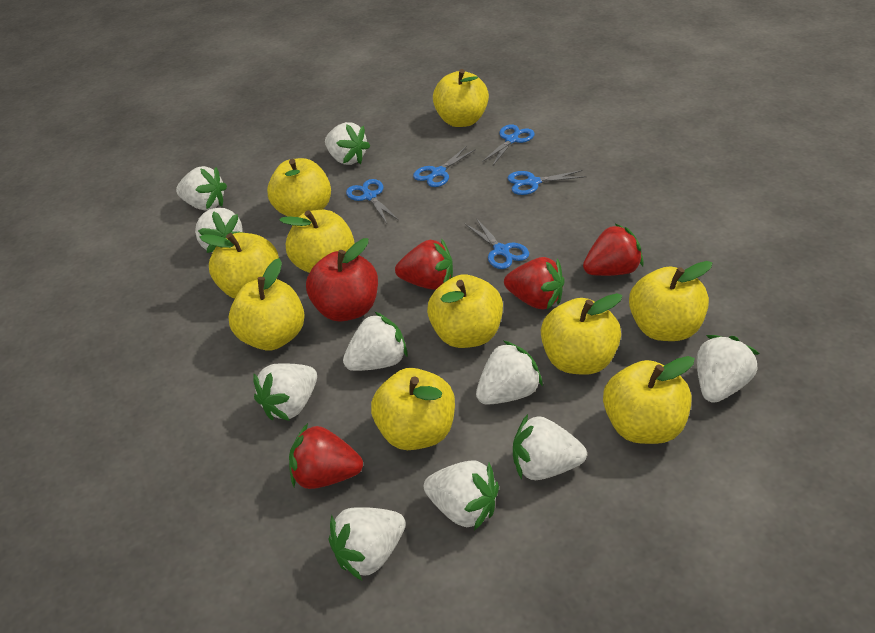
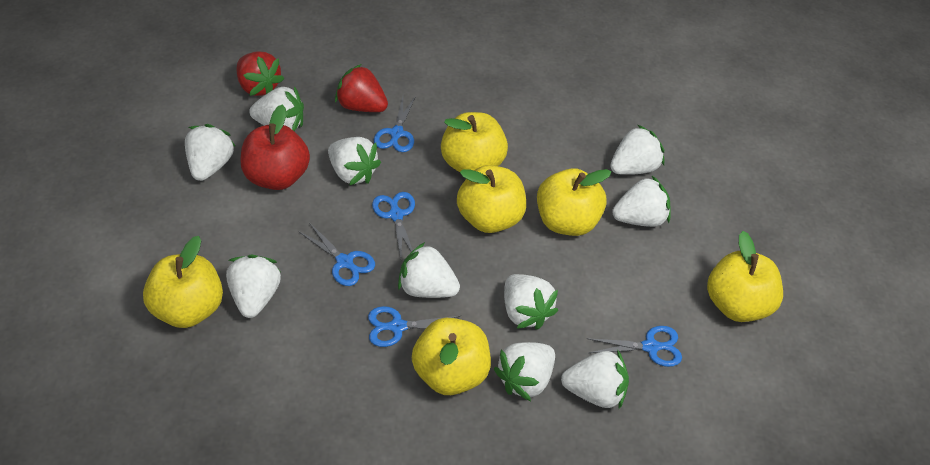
red strawberry: [289,423,363,489] [395,239,453,290] [504,257,565,309] [583,224,643,276] = 4 -> [236,51,284,96] [335,64,388,112] = 2
yellow apple: [200,233,279,298] [229,258,305,350] [267,158,331,217] [279,210,355,273] [371,368,455,450] [427,275,503,348] [433,69,489,127] [541,293,622,375] [603,356,695,444] [629,261,712,341] = 10 -> [143,236,223,328] [412,318,491,395] [441,112,508,172] [457,165,526,233] [537,168,611,236] [707,231,783,322] = 6

